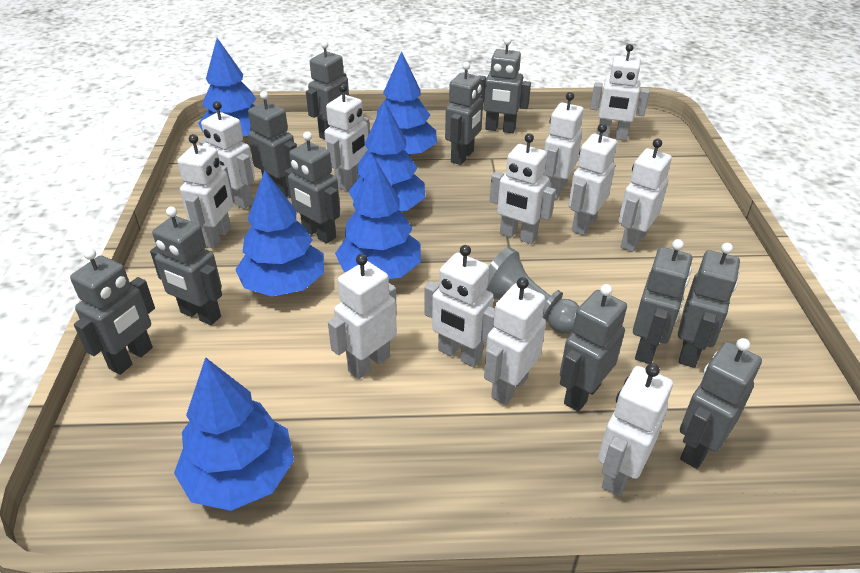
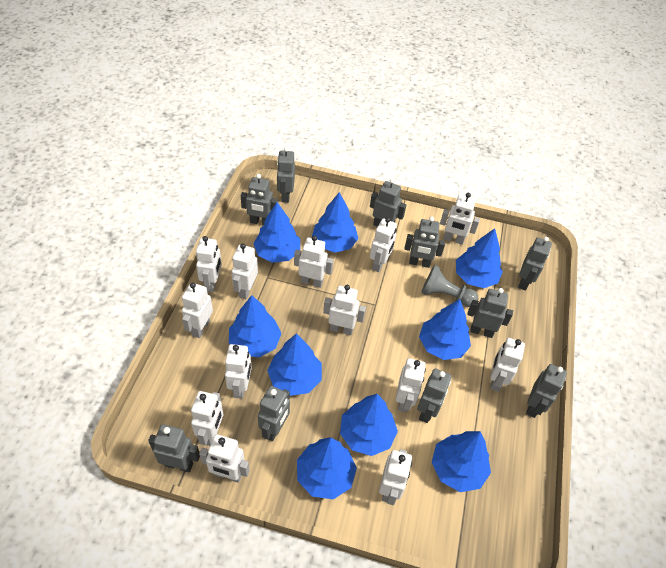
blue tree: [174,357,294,511] [198,38,256,139] [235,170,324,297] [335,158,421,279] [348,100,425,211] [377,51,437,156] = 6 -> [229,295,282,357] [253,202,300,263] [267,333,322,396] [297,437,357,499] [312,192,358,252] [340,394,398,456] [419,299,471,360] [432,431,491,492] [456,228,503,288] = 9
grey robot: [70,248,155,375] [150,206,222,325] [248,91,297,197] [285,131,340,244] [306,41,349,139] [445,62,483,165] [479,37,531,133] [560,284,627,412] [633,239,692,364] [678,243,740,368] [680,338,762,469] = 11 -> [148,424,200,472] [241,174,278,225] [258,386,290,441] [277,147,295,203] [370,179,406,227] [404,217,445,268] [417,369,451,423] [467,288,513,338] [518,237,552,290] [526,364,567,418] = 10
white robot: [177,134,233,249] [199,101,255,209] [324,84,370,191] [328,254,397,379] [424,245,495,367] [484,277,546,405] [490,133,556,244] [544,92,584,200] [568,124,617,235] [590,44,650,141] [598,363,673,496] [618,138,672,252] = 12 -> [182,283,213,338] [191,391,223,446] [196,236,222,292] [199,434,250,483] [225,344,252,399] [232,243,258,299] [294,236,334,288] [323,285,366,335] [370,217,397,272] [379,449,412,505] [396,358,426,413] [440,193,480,245] [490,338,525,392] = 13

